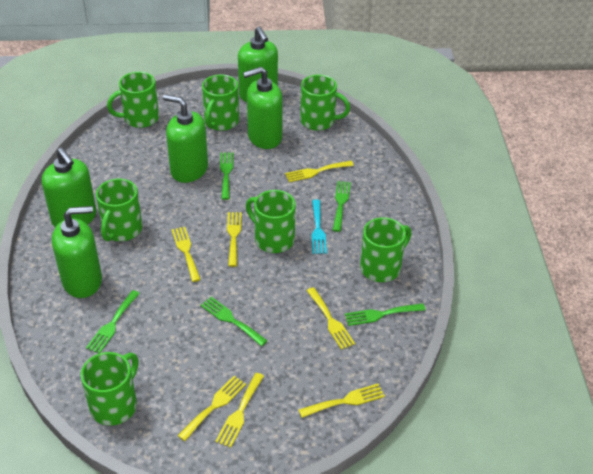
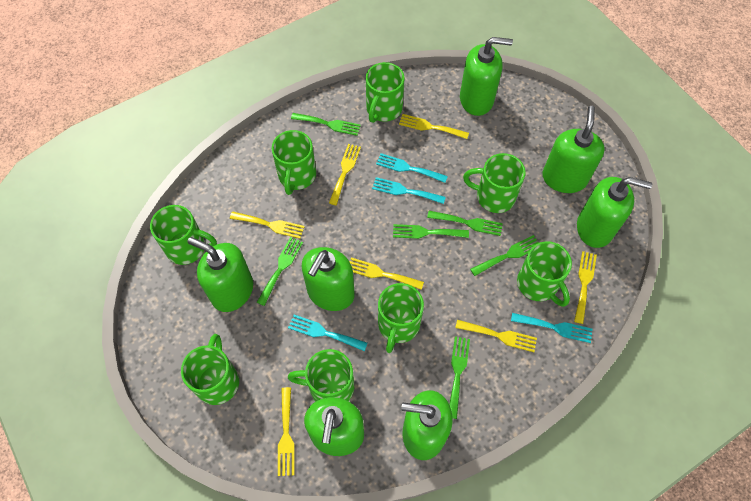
green fork: [86,290,140,353] [201,297,268,346] [220,152,233,200] [333,181,351,232] [345,303,426,326] = 5 -> [257,237,303,306] [291,113,361,136] [393,224,469,239] [427,211,503,236] [449,336,470,419] [470,235,539,276] = 6
green mug: [81,352,138,426] [96,179,142,241] [107,72,159,128] [202,74,239,131] [246,190,296,253] [300,74,350,131] [360,217,412,282] = 7 -> [150,205,217,265] [181,334,239,405] [271,130,316,195] [288,349,354,402] [366,62,405,123] [378,283,424,353] [463,153,526,213] [517,241,572,307] = 8
green soap dispenser: [42,148,96,227] [52,206,102,298] [163,95,208,183] [238,26,278,102] [243,67,283,149] = 5 -> [187,237,253,312] [301,247,355,311] [304,397,364,456] [402,390,453,460] [460,37,513,116] [543,106,605,193] [577,177,652,248] = 7
turquoise fork: [311,200,327,254] = 1 -> [288,315,368,351] [372,177,446,204] [376,153,448,183] [511,313,592,343] = 4

